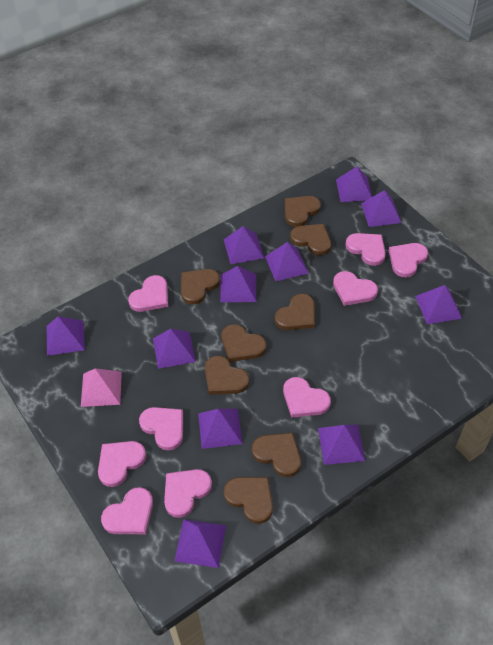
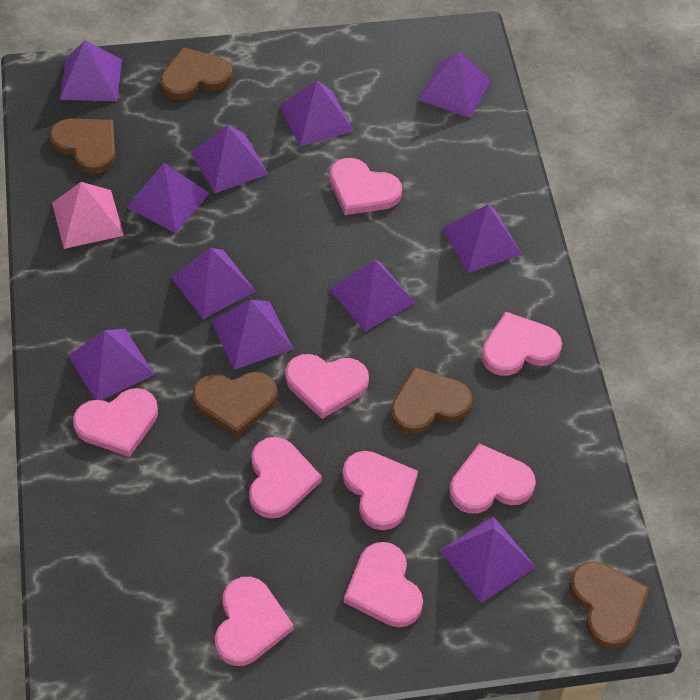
brown heart: [181,269,220,305] [205,356,249,395] [221,324,266,362] [224,477,273,524] [252,433,301,477] [275,294,315,330] [285,196,321,227] [290,224,331,255] = 8 -> [50,119,116,174] [160,47,233,100] [192,372,277,437] [391,367,473,434] [569,561,649,648] = 5

